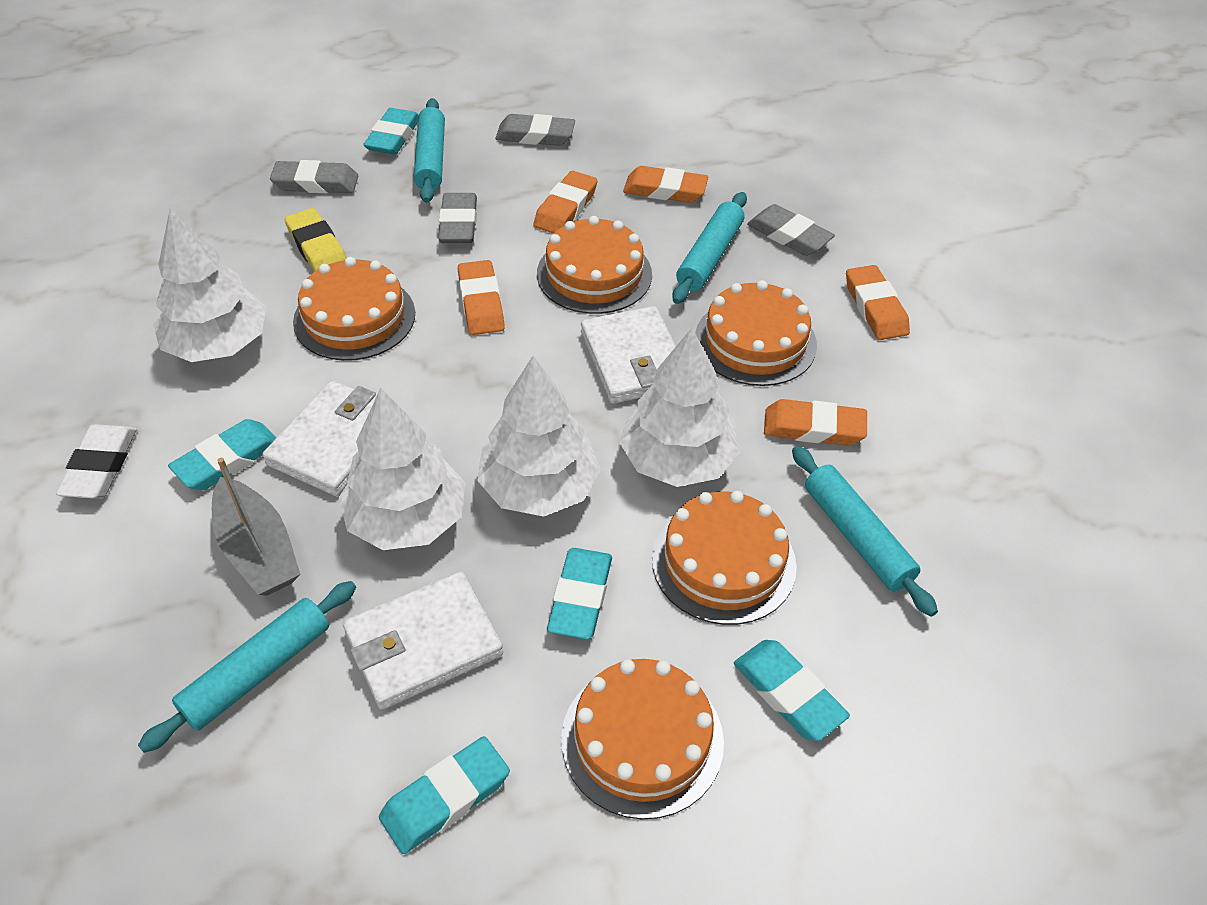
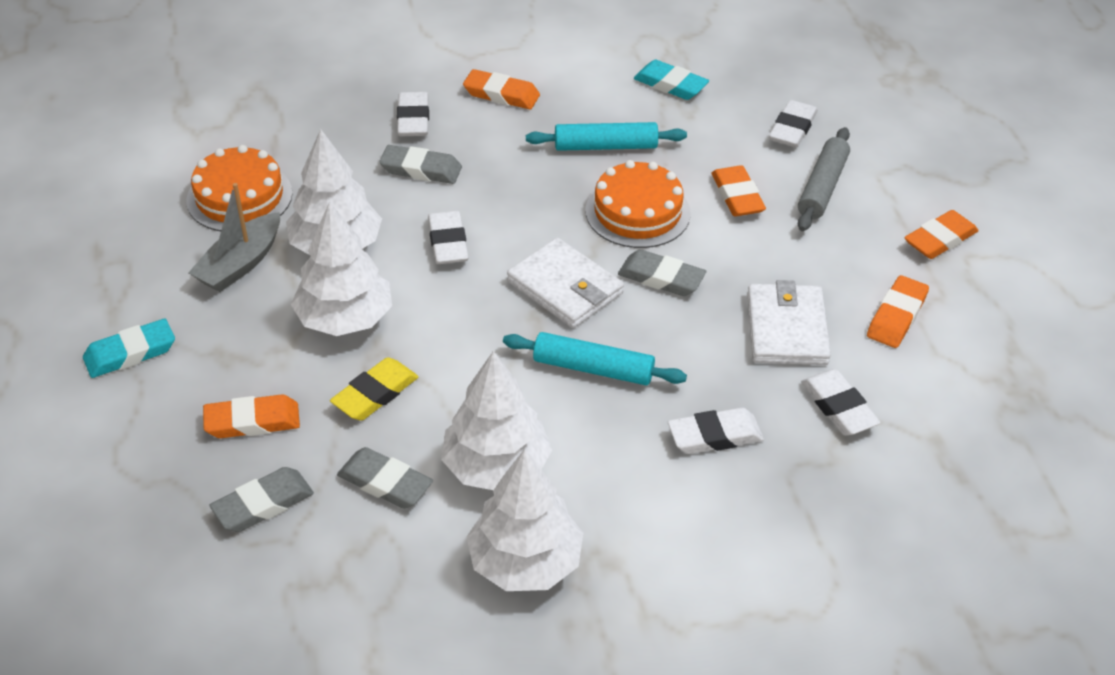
grey rolling pin: none = 0 -> [798,127,850,231] = 1
orange cake: [293,257,415,361] [537,216,652,314] [561,659,724,819] [652,491,797,625] [695,280,817,386] = 5 -> [186,145,293,231] [585,160,691,248] = 2
turquoise eraser: [168,419,277,490] [363,108,419,155] [379,736,510,854] [547,548,612,640] [734,640,850,741] = 5 -> [83,319,175,378] [634,60,709,100] = 2
turquoise rolling pin: [138,581,356,753] [414,98,445,203] [672,192,747,304] [792,446,938,617] = 4 -> [503,332,687,385] [526,122,687,151] = 2
white eraser: [56,424,137,499] = 1 -> [397,92,429,136] [428,211,469,264] [668,408,764,454] [769,100,818,147] [801,369,881,435] = 5
white wallet: [263,380,376,496] [343,572,503,710] [581,306,676,404] = 3 -> [507,238,624,328] [747,280,831,365] = 2

